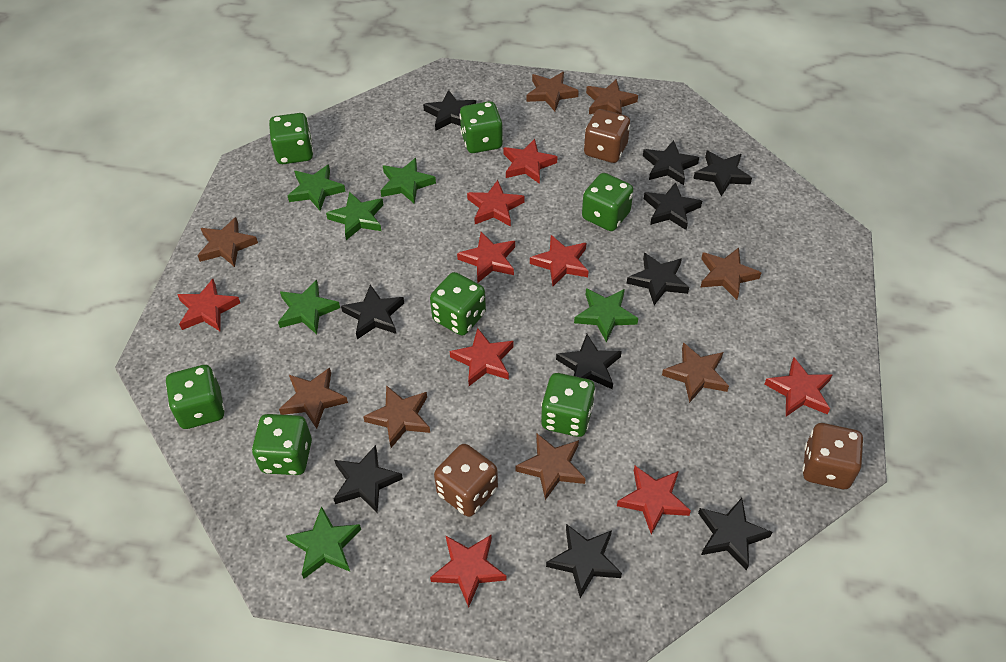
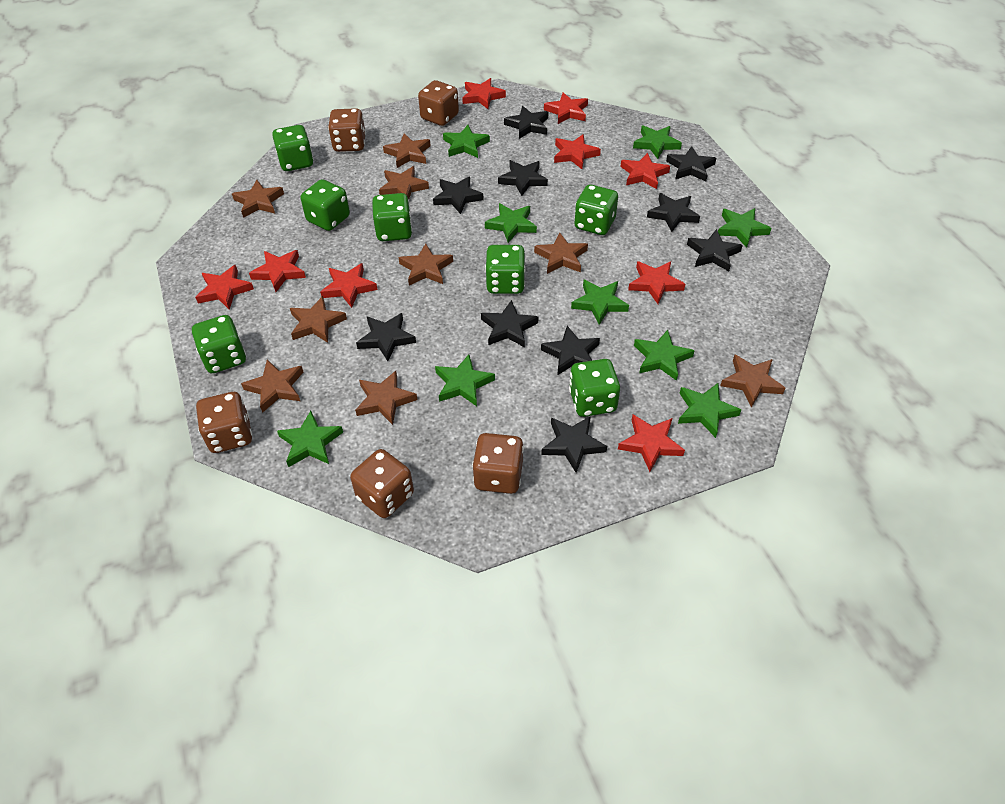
brown dice: [434,444,498,517] [584,109,630,163] [802,423,864,489] = 3 -> [196,392,252,453] [328,108,366,152] [350,449,414,518] [418,80,459,126] [472,433,524,494] = 5
brown star: [197,217,258,267] [279,367,348,429] [363,385,430,448] [515,433,586,500] [526,72,579,111] [586,79,638,114] [662,342,729,403] [700,248,762,300] = 8 -> [232,180,284,218] [241,360,303,413] [290,296,347,343] [355,371,417,425] [379,166,429,199] [383,133,431,168] [398,244,453,285] [534,232,588,274] [720,355,785,408] = 9
green star: [278,280,340,334] [286,506,361,579] [288,164,346,211] [326,192,383,240] [380,158,436,204] [574,288,638,342] = 6 -> [277,411,343,467] [435,354,495,406] [443,125,490,158] [485,203,537,243] [571,280,629,325] [633,126,682,159] [634,330,694,381] [678,383,741,438] [718,208,771,248] = 9

